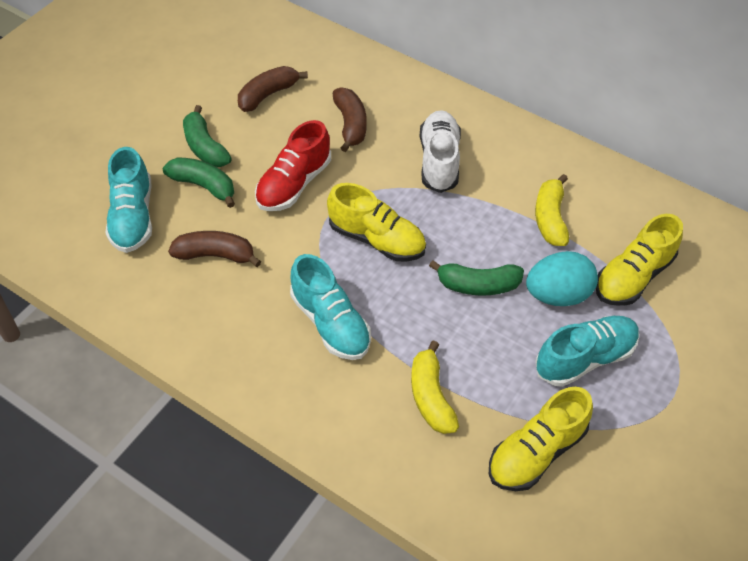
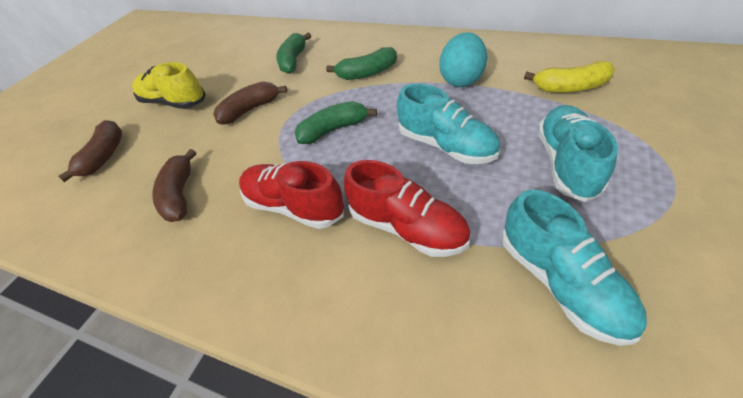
red shoe: [255,120,331,211] = 1 -> [239,161,344,229] [344,160,470,257] = 2
white shoe: [420,110,461,193] = 1 -> none = 0
yellow banana: [411,340,459,434] [535,174,569,246] = 2 -> [524,61,615,93] = 1
yellow shoe: [327,183,426,262] [489,387,593,491] [596,214,683,306] = 3 -> [132,62,206,109] = 1

